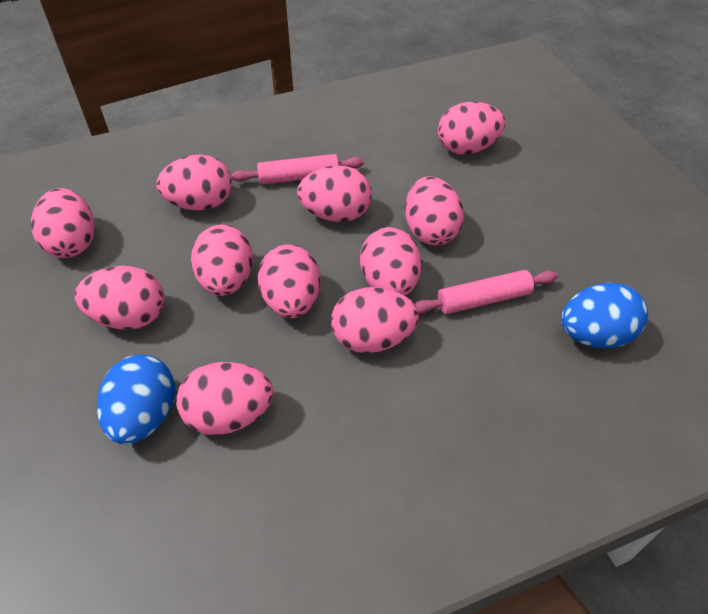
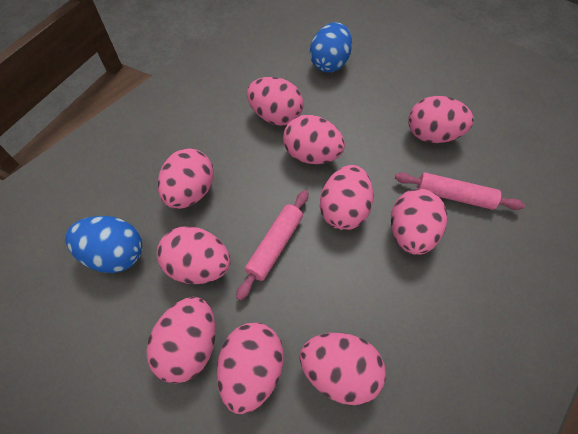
pink egg: [31,188,95,258] [74,266,164,330] [156,155,232,210] [176,362,273,435] [191,225,253,296] [258,245,321,318] [297,166,372,222] [331,287,419,353] [360,227,421,296] [405,176,464,245] [438,102,505,155] = 11 -> [146,297,216,384] [157,226,231,284] [158,148,214,209] [217,323,284,414] [247,77,303,126] [283,115,345,164] [300,333,386,405] [320,165,373,230] [391,189,447,255] [409,96,474,143] = 10

